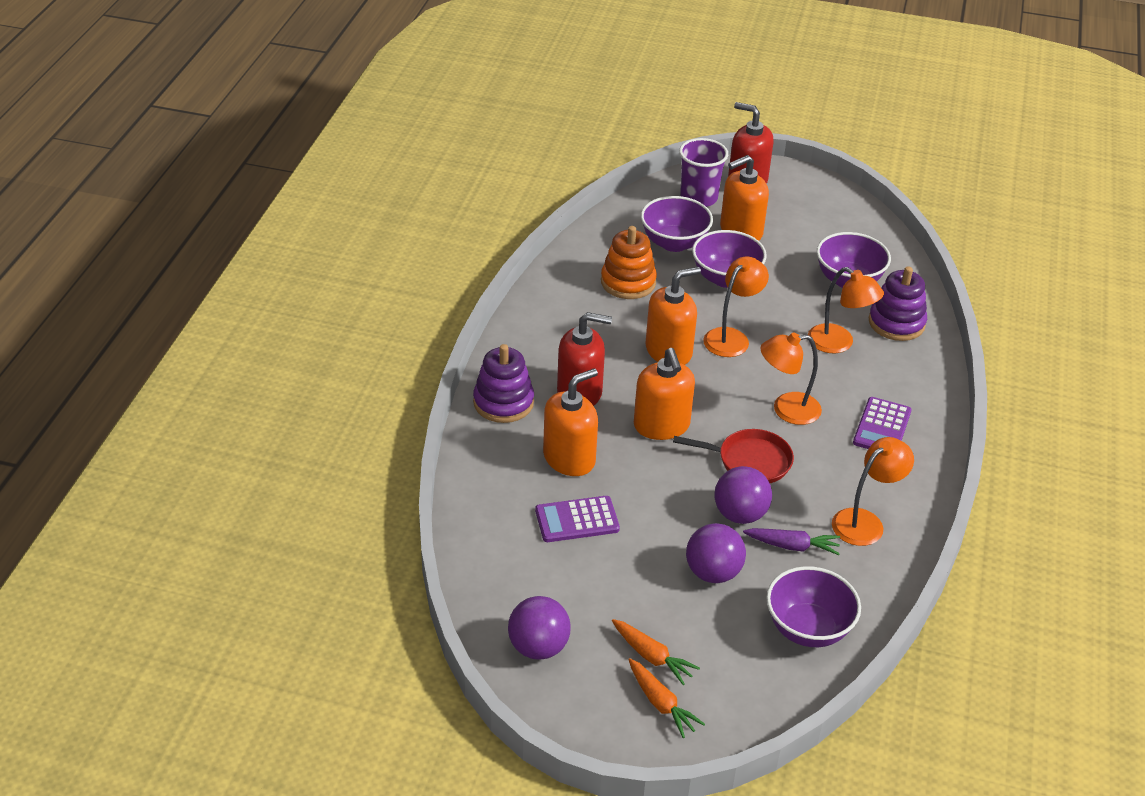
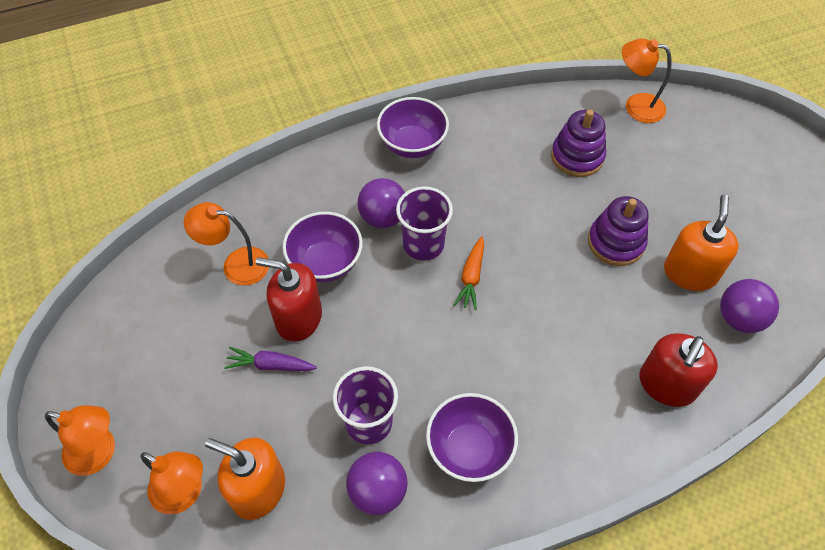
orange carrot: [612,619,700,685] [628,658,705,738] = 2 -> [454,236,484,310] = 1
orange soap dispenser: [543,368,598,476] [634,348,695,440] [645,267,701,365] [720,155,769,241] = 4 -> [205,438,285,520] [664,195,739,291] = 2
orange stacking toy: [601,226,657,299] = 1 -> none = 0
purple bowl: [641,196,713,252] [692,230,767,288] [766,566,861,647] [817,232,891,288] = 4 -> [283,212,362,282] [377,97,449,158] [426,393,518,482] = 3
purple calculator: [535,496,620,542] [853,397,912,449] = 2 -> none = 0
purple cup: [679,138,728,207] = 1 -> [333,366,398,444] [396,186,453,261] = 2
red pan: [673,429,794,483] = 1 -> none = 0

